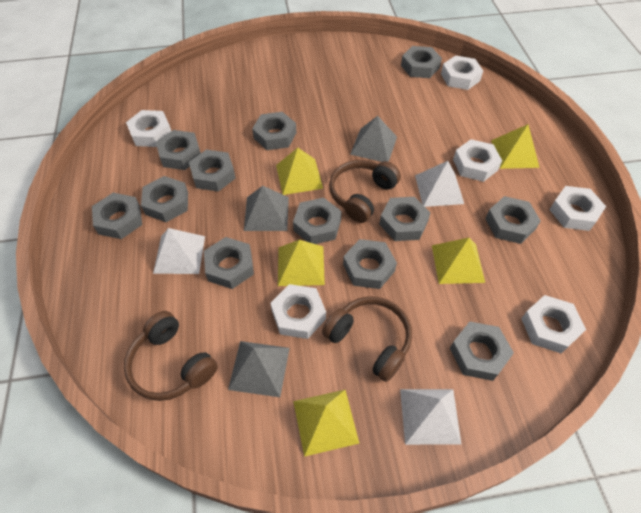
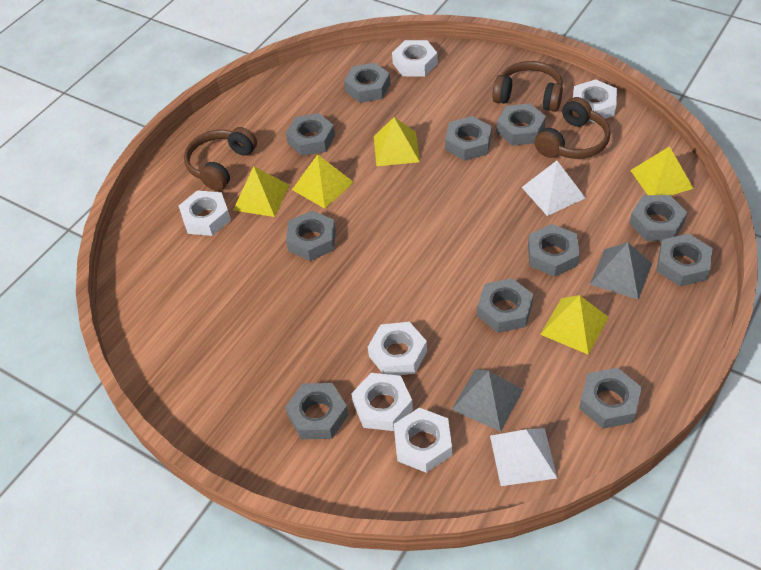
grey nut: [92,193,142,239] [141,176,188,222] [156,130,201,170] [189,149,236,192] [204,237,254,289] [252,112,297,150] [293,198,342,244] [343,239,397,289] [379,197,430,241] [401,46,442,78] [450,322,514,381] [485,196,541,244] = 12 -> [285,383,348,439] [286,113,335,156] [286,211,336,261] [344,63,390,103] [445,116,492,161] [477,278,533,333] [497,103,546,146] [528,224,580,277] [579,368,642,429] [629,195,687,241] [656,233,713,287] = 11
grey pyramid: [228,341,290,397] [244,186,289,231] [350,116,397,162] = 3 -> [451,369,523,432] [589,242,652,300] = 2
white pyramid: [153,228,205,274] [400,389,462,445] [415,161,464,207] = 3 -> [490,428,557,486] [522,161,585,216] = 2

